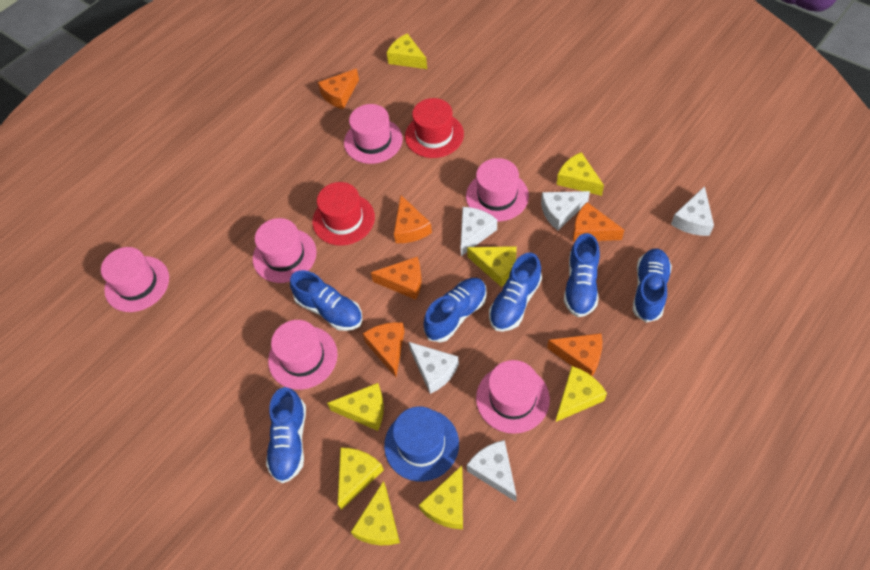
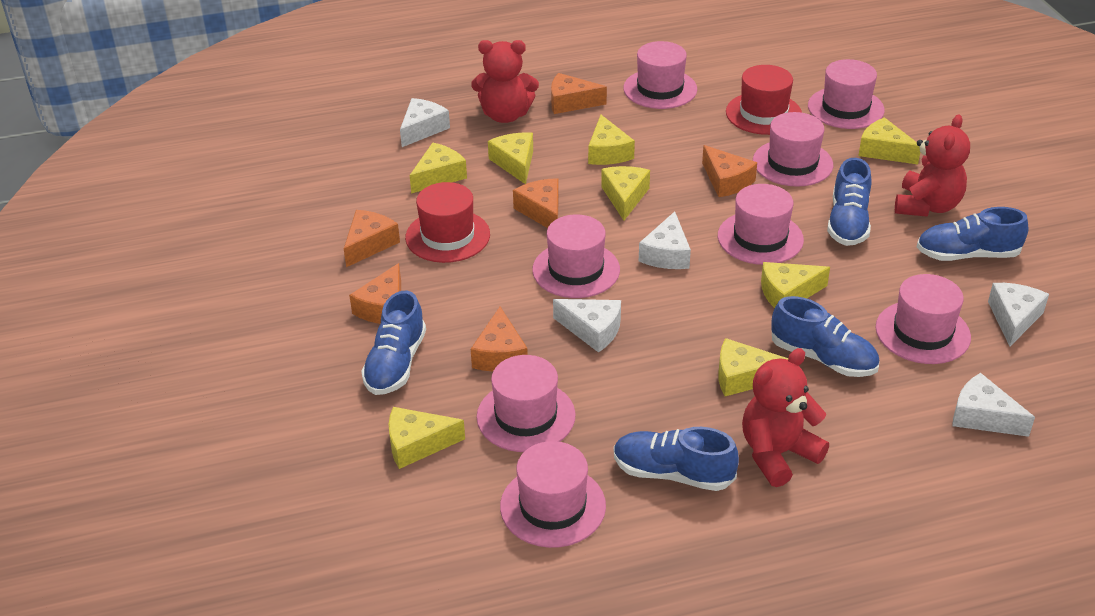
blue hat: [384,407,459,482] = 1 -> none = 0
blue shoe: [266,387,306,483] [290,270,362,331] [423,278,487,343] [489,253,542,332] [564,233,600,317] [633,248,672,323] = 6 -> [361,291,426,395] [614,427,739,491] [771,296,879,377] [827,158,872,246] [917,207,1028,261] = 5
pink hat: [101,247,169,312] [253,218,317,283] [268,320,338,390] [344,104,403,164] [466,158,529,222] [476,360,550,434] = 6 -> [477,355,576,452] [500,441,606,548] [532,214,620,298] [623,41,697,109] [718,184,804,265] [753,112,833,187] [808,59,885,129] [876,274,971,364] = 8
red teddy bear: none = 0 -> [471,40,539,123] [742,348,829,487] [895,114,970,217] = 3

